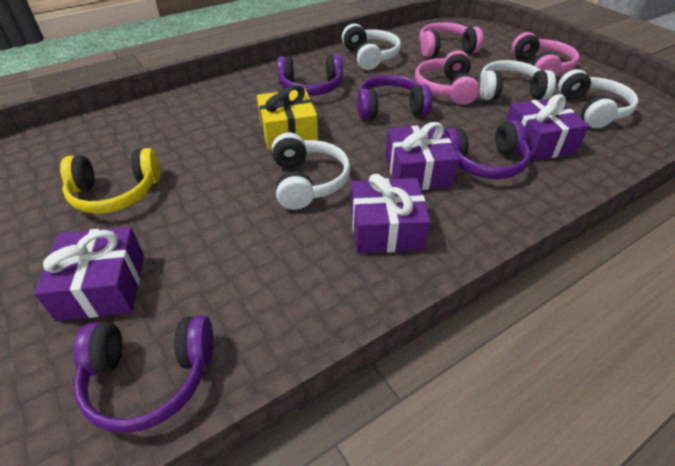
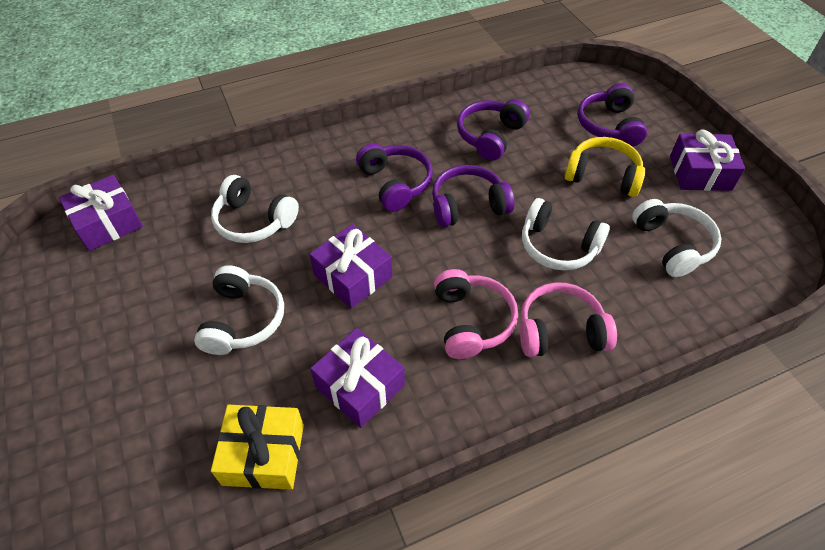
pink headphones: [415,51,480,105] [419,22,483,57] [512,32,580,76] = 3 -> [434,269,518,359] [520,282,617,357] = 2

